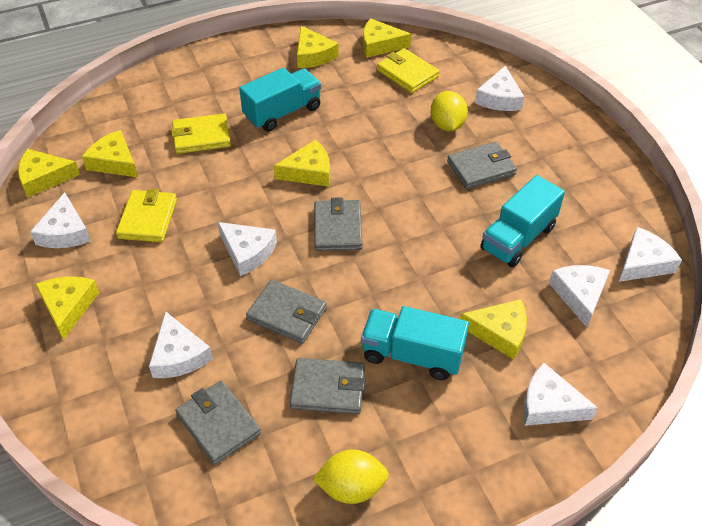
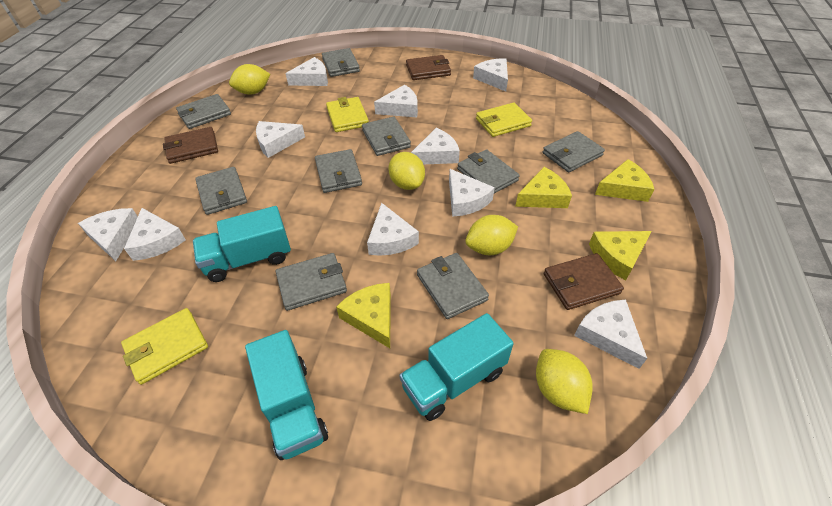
brown wallet: none = 0 -> [163,127,218,164] [406,55,451,80] [544,253,624,310] = 3
grey wallet: [175,381,261,465] [246,279,327,344] [290,358,365,414] [314,197,363,251] [447,142,517,189] = 5 -> [176,94,231,129] [195,167,247,215] [276,253,347,311] [315,149,362,193] [322,48,360,77] [362,116,411,156] [417,253,489,319] [457,149,520,193] [543,131,605,172] = 9
white cheese: [30,192,91,248] [149,311,213,378] [218,222,277,276] [475,65,524,111] [523,363,598,426] [549,265,610,327] [619,227,682,282] = 7 -> [78,208,138,261] [124,208,186,261] [256,121,305,158] [285,57,328,86] [367,203,419,256] [374,85,418,117] [411,128,460,164] [449,169,495,217] [473,58,508,91] [574,299,647,369] = 10
yellow cheese: [18,149,80,197] [35,276,99,340] [82,130,138,177] [274,140,330,187] [297,26,339,68] [363,18,411,58] [460,299,527,360] = 7 -> [336,283,391,348] [515,167,572,208] [589,231,651,280] [595,159,654,202] = 4
yellow lemon: [313,450,389,504] [430,91,468,131] = 2 -> [229,64,270,95] [388,152,425,190] [465,215,518,255] [536,349,593,414] = 4

